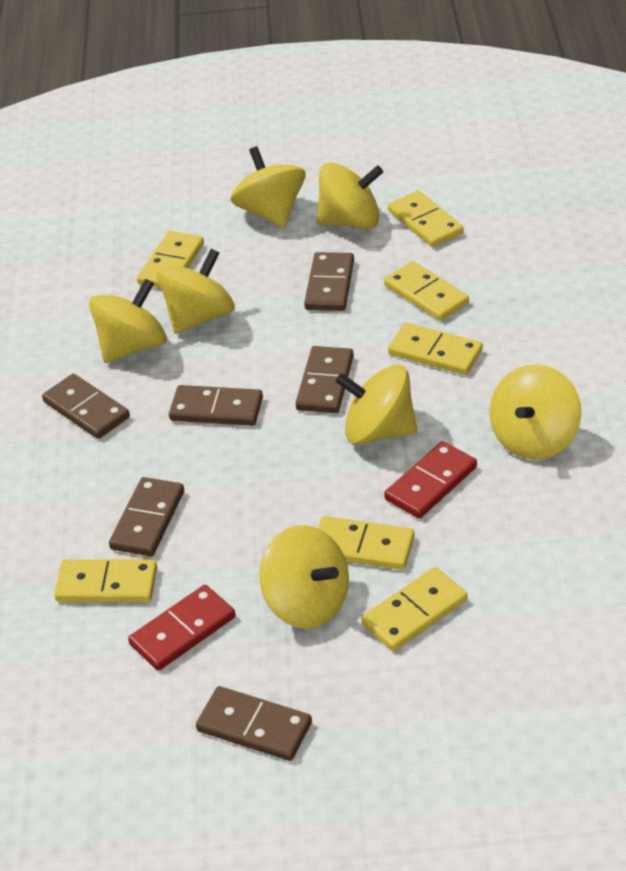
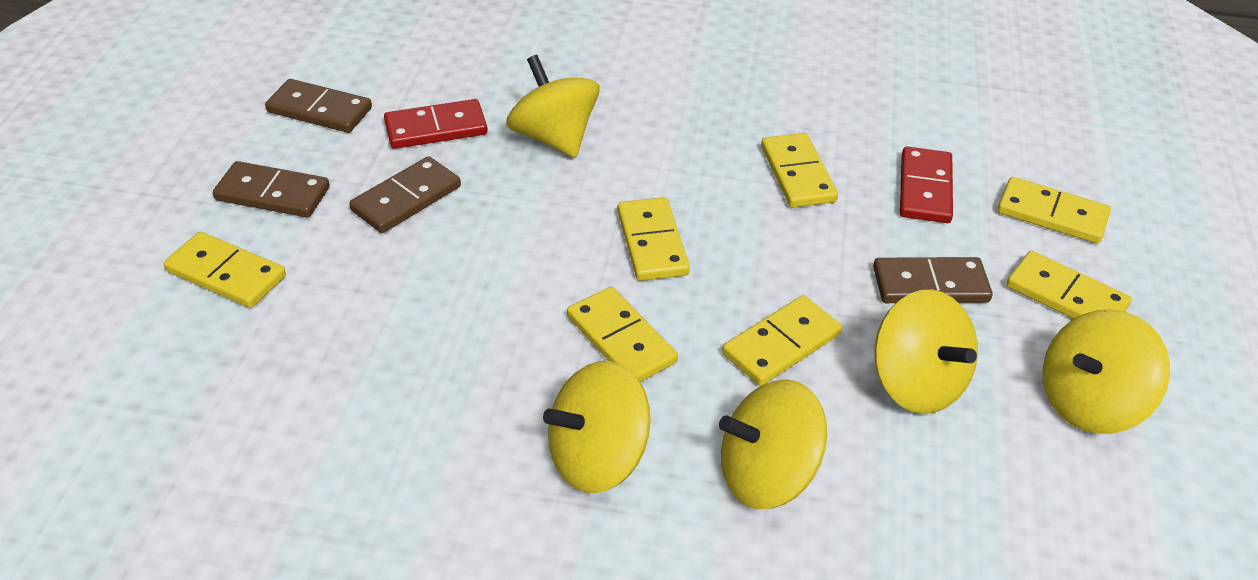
brown domino: [42,374,130,439] [109,477,184,557] [169,385,263,426] [196,686,312,761] [295,346,354,413] [304,252,354,311] = 6 -> [213,161,330,218] [265,79,372,133] [349,156,461,233] [873,257,993,303] = 4
yellow spinning top: [89,279,167,363] [157,248,235,334] [230,146,305,228] [259,525,349,629] [317,162,383,229] [335,365,418,445] [490,365,581,460] = 7 -> [506,55,600,158] [543,361,651,493] [719,379,827,509] [874,290,978,414] [1043,309,1170,434] = 5

